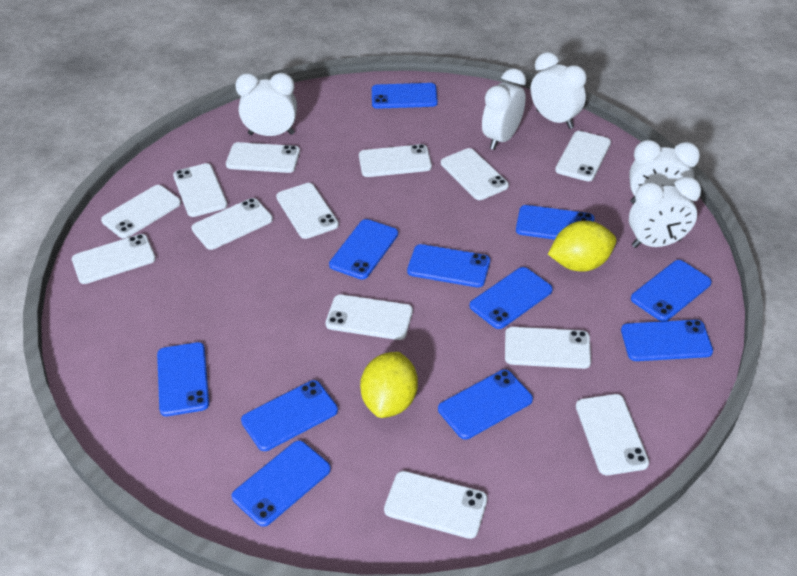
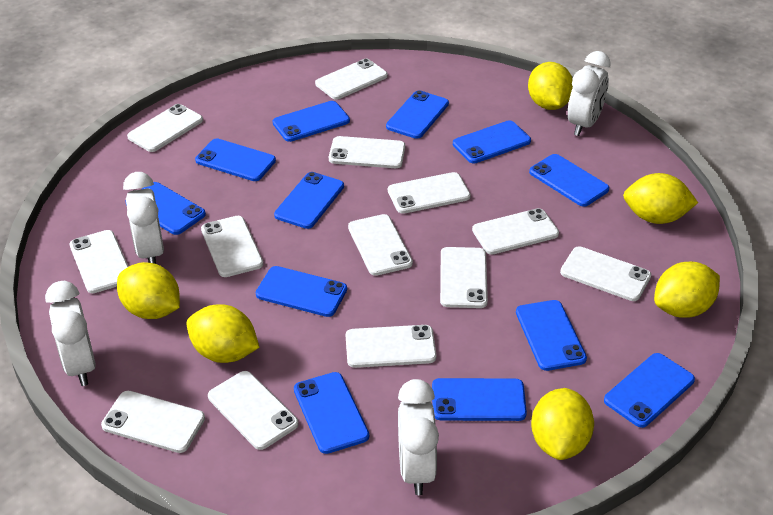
blue phone: [157,342,209,416] [232,440,331,527] [241,380,338,451] [329,219,398,280] [372,83,438,109] [407,244,490,287] [438,370,533,439] [470,267,553,329] [516,205,594,240] [621,320,713,361] [631,260,712,321] = 11 -> [125,182,206,235] [195,139,276,181] [256,266,347,317] [273,101,350,142] [274,172,344,229] [294,372,369,454] [386,90,449,139] [432,378,527,421] [453,120,531,163] [516,300,587,371] [529,154,609,207] [604,353,695,428] = 12
white clock: [235,73,297,136] [482,68,526,150] [530,52,587,129] [629,140,700,204] [629,176,701,248] = 5 -> [45,281,96,386] [123,172,164,264] [398,379,439,495] [568,51,611,136] = 4
yellow lemon: [360,352,418,418] [548,221,616,272] = 2 -> [117,262,180,319] [186,304,260,363] [528,62,573,110] [531,388,594,460] [623,173,698,224] [654,262,720,318] = 6

